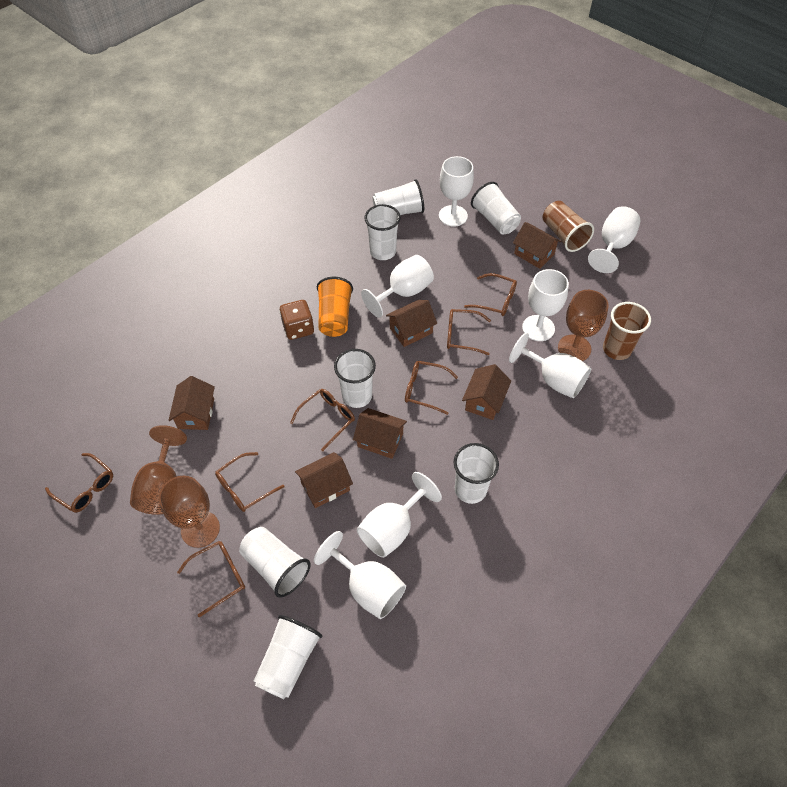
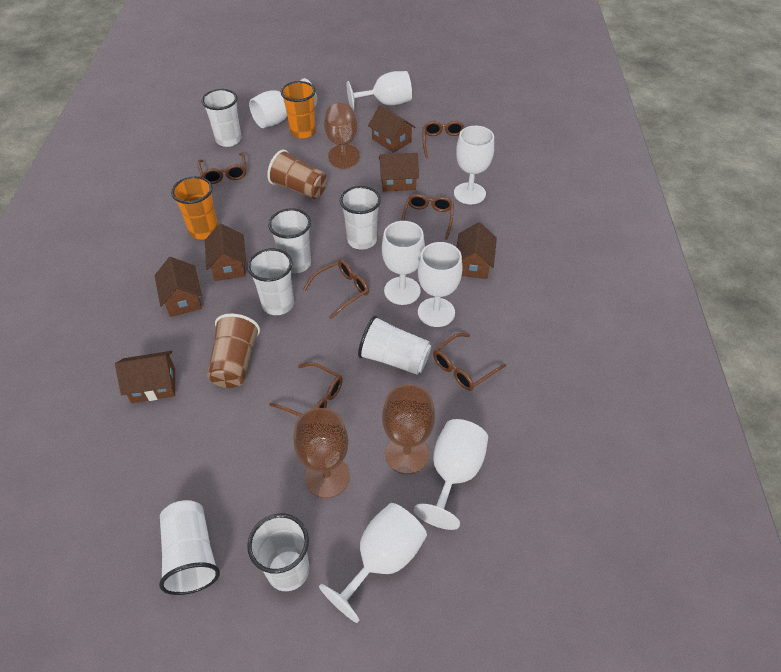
brown dice: [279,300,314,340] = 1 -> none = 0
brown glasses: [45,453,113,513] [177,541,245,617] [215,452,285,512] [290,389,355,451] [405,361,458,415] [447,309,491,355] [464,273,517,316] = 7 -> [197,153,246,184] [269,362,343,416] [303,260,369,319] [402,194,454,239] [423,121,465,158] [433,333,506,391] = 6
orange cup: [317,277,353,337] = 1 -> [171,176,218,240] [281,81,316,139] = 2

